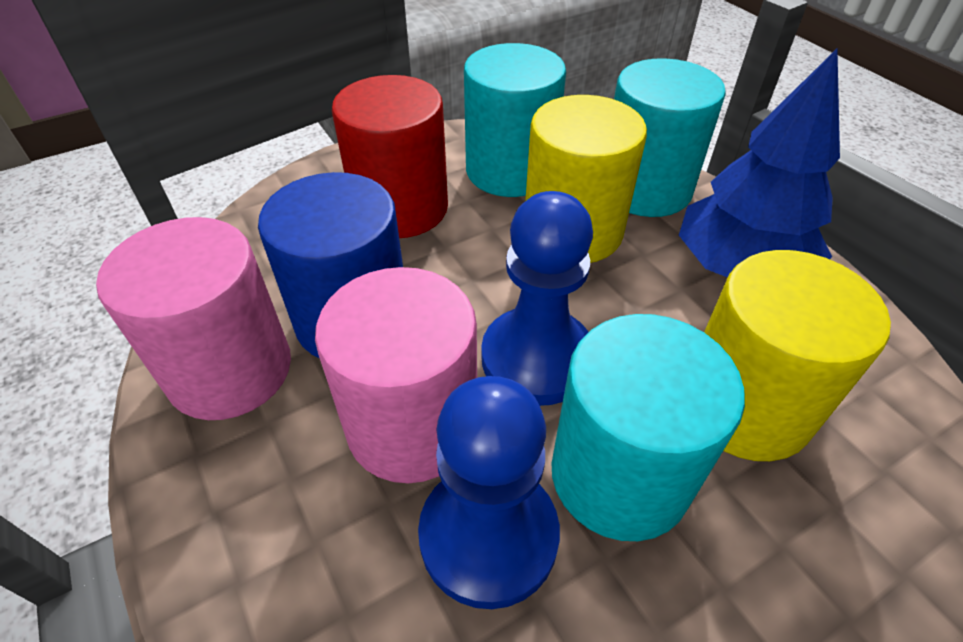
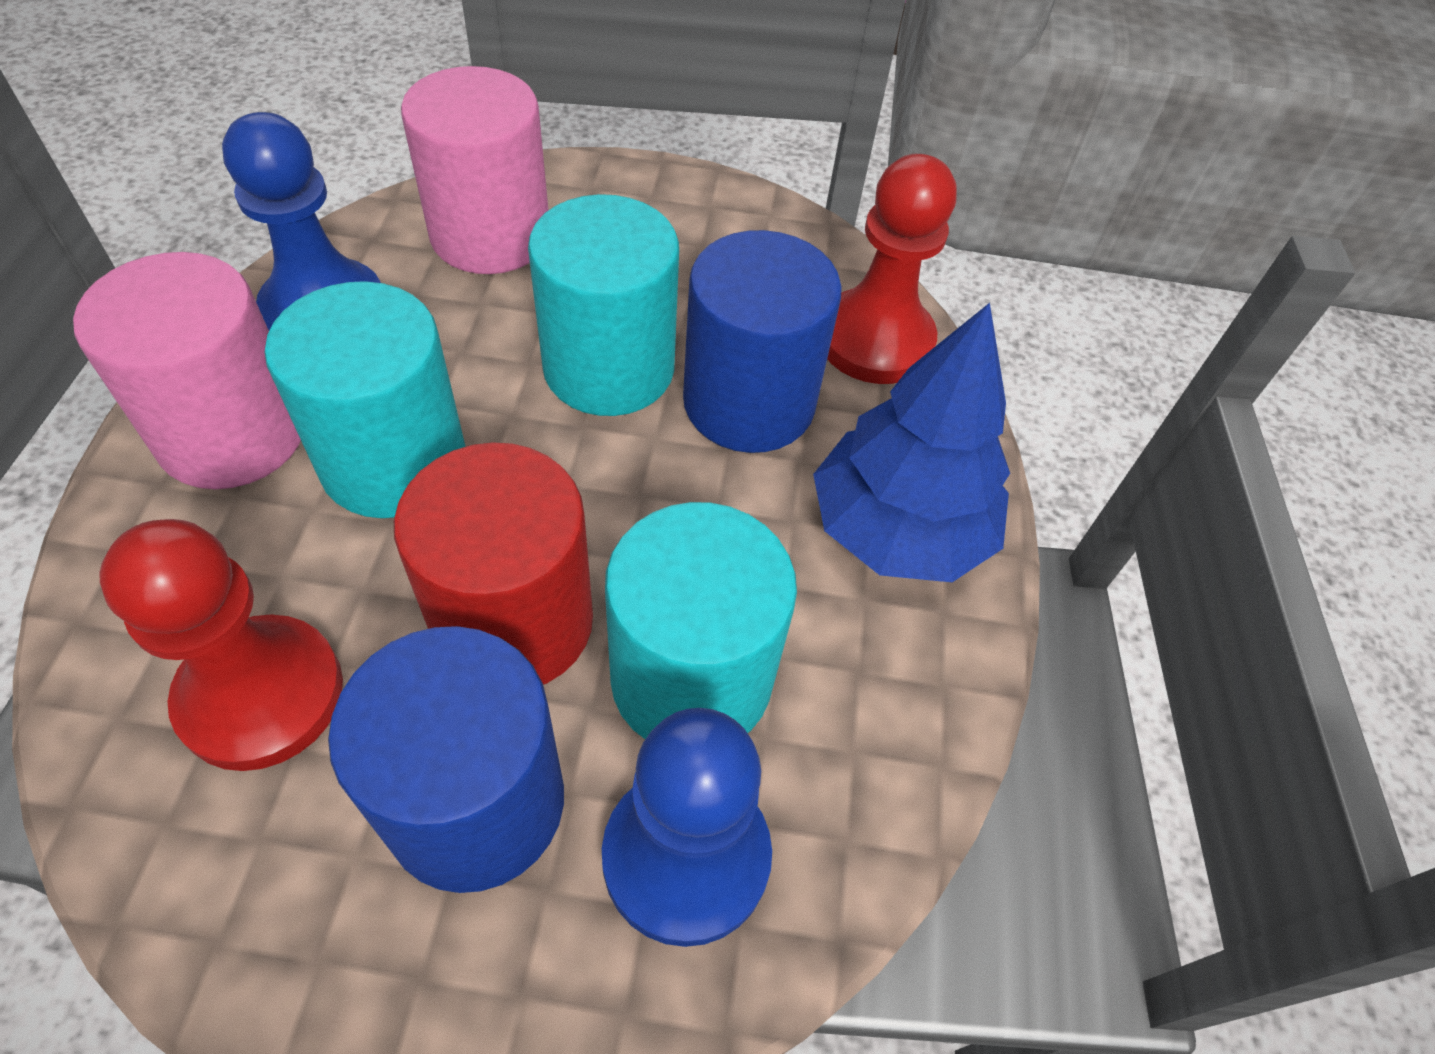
blue cylinder: [258,172,403,358] = 1 -> [328,626,564,893] [683,230,842,453] = 2
red pawn: none = 0 -> [99,519,343,771] [827,154,956,384] = 2
yellow cylinder: [525,95,647,263] [704,250,891,461] = 2 -> none = 0

